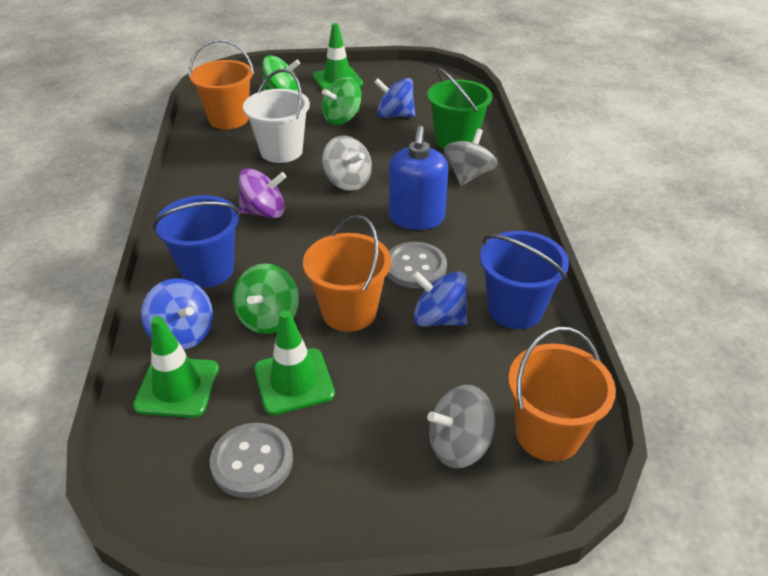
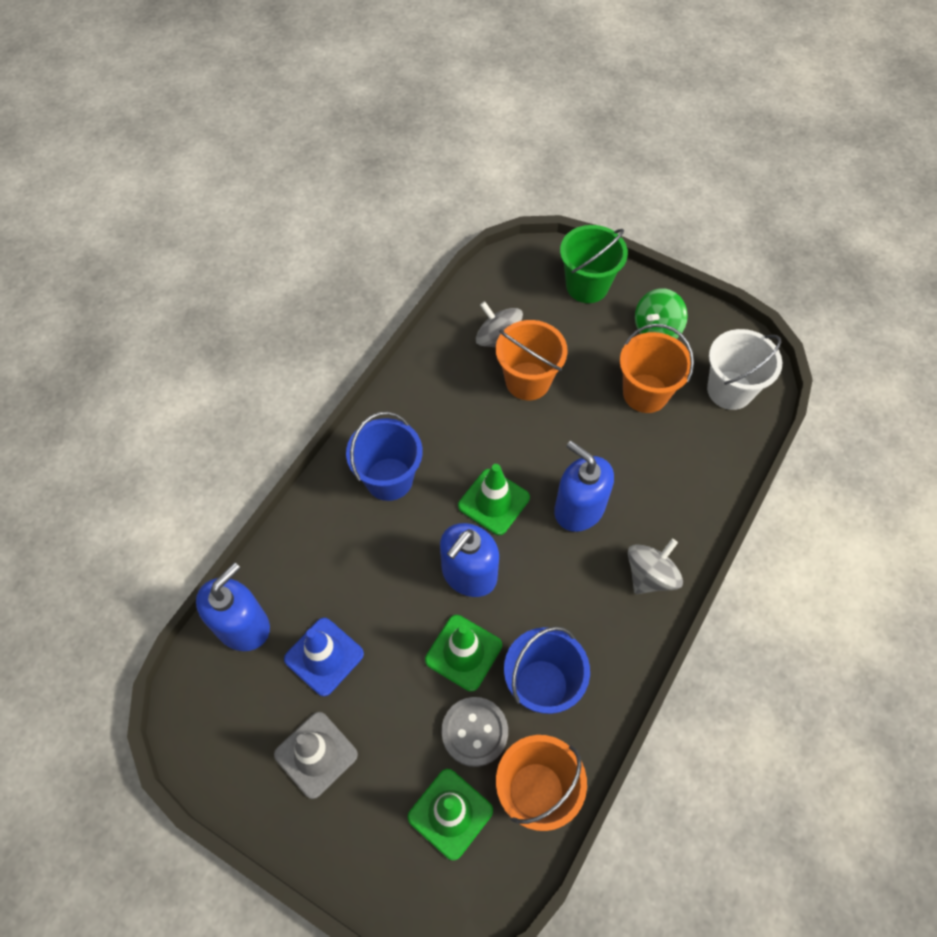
blue soap dispenser: [389,126,448,230] = 1 -> [196,562,270,651] [440,523,499,597] [554,441,614,532] = 3
blue spinning top: [141,278,213,350] [374,78,415,118] [412,271,468,327] = 3 -> none = 0
blue traffic cone: none = 0 -> [284,618,364,697] = 1
green spinning top: [233,263,299,334] [263,55,300,91] [322,77,361,125] = 3 -> [635,288,688,339] = 1
grey button: [210,423,293,498] [387,242,447,288] = 2 -> [441,697,508,767] = 1
grey spinning top: [322,136,372,191] [427,385,495,468] [445,129,498,186] = 3 -> [476,301,523,348] [628,539,683,594] = 2
grey traffic cone: none = 0 -> [274,712,358,799] = 1
purple spinning top: [238,168,286,218] = 1 -> none = 0

